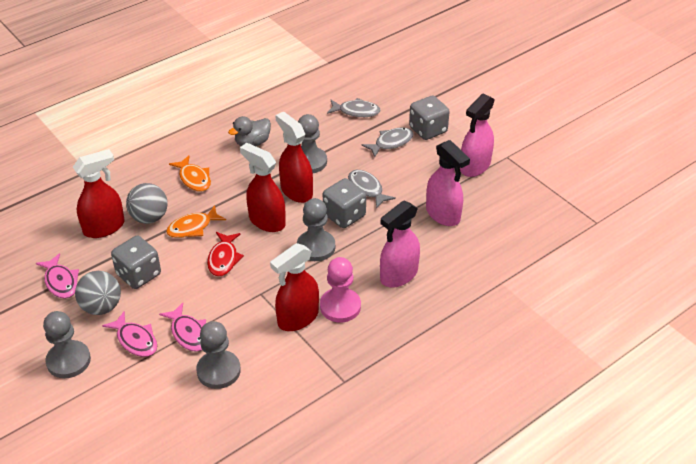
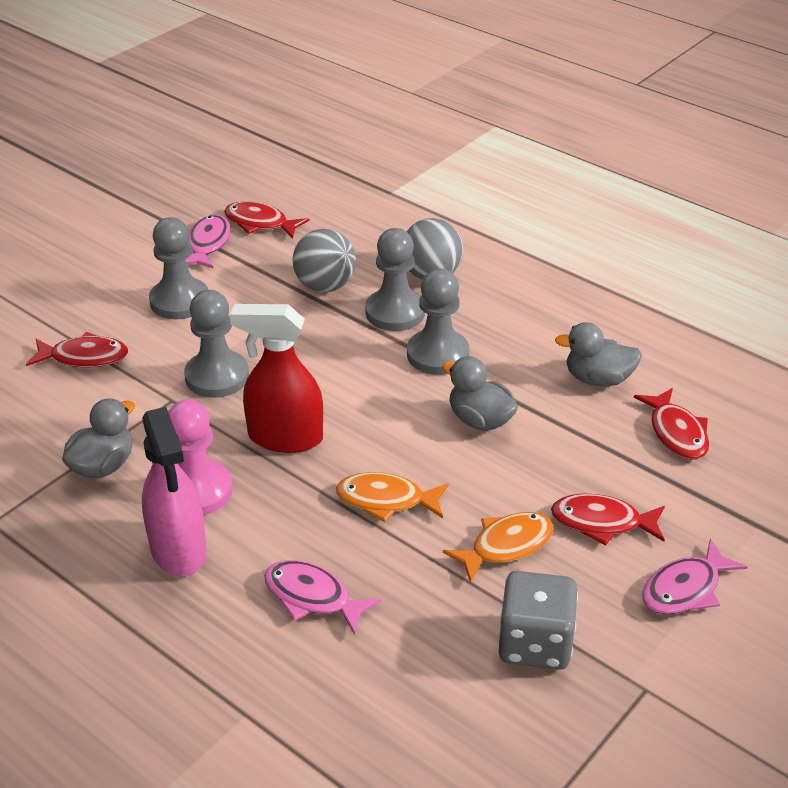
grey dice: [111,236,161,289] [323,178,366,228] [409,96,450,140] = 3 -> [498,571,578,670] = 1
grey duck: [228,116,271,146] = 1 -> [62,398,135,478] [442,356,518,431] [555,322,642,386] = 3
grey fish: [327,98,381,117] [348,170,396,209] [362,127,414,157] = 3 -> none = 0
pink spray bottle: [380,201,420,288] [426,140,470,226] [460,94,495,177] = 3 -> [142,407,207,577] = 1
red fish: [207,232,244,277] = 1 -> [26,332,128,368] [224,201,310,239] [551,494,665,545] [634,388,709,459] = 4
red spray bottle: [73,149,125,238] [240,143,286,232] [270,243,319,331] [275,112,313,203] = 4 -> [230,304,323,453] = 1

